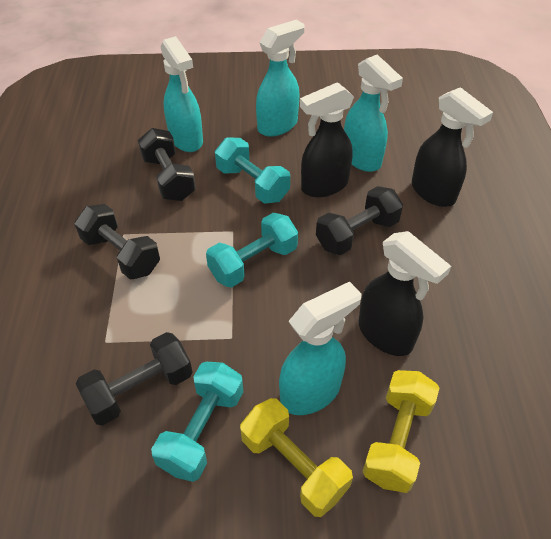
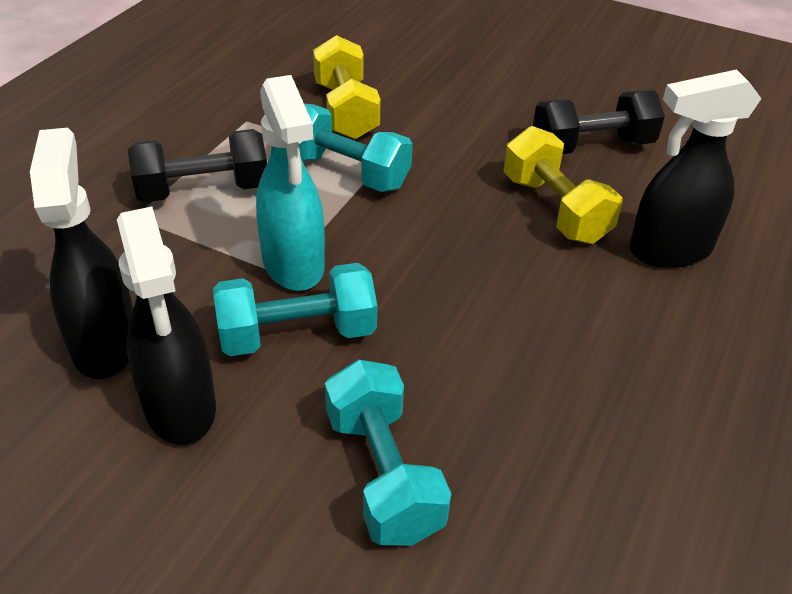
black dumbbell: [75,204,160,280] [76,332,193,425] [138,128,196,201] [316,186,403,255] = 4 -> [128,129,267,202] [533,90,665,154] = 2
turquoise spray bottle: [161,36,203,152] [256,20,305,137] [279,282,362,415] [344,54,403,172] = 4 -> [256,75,325,291] = 1

